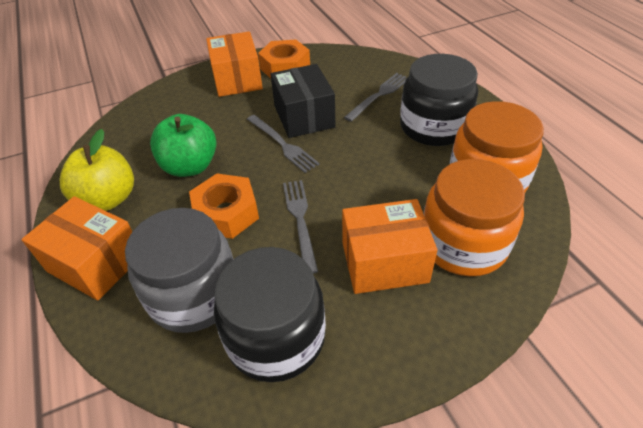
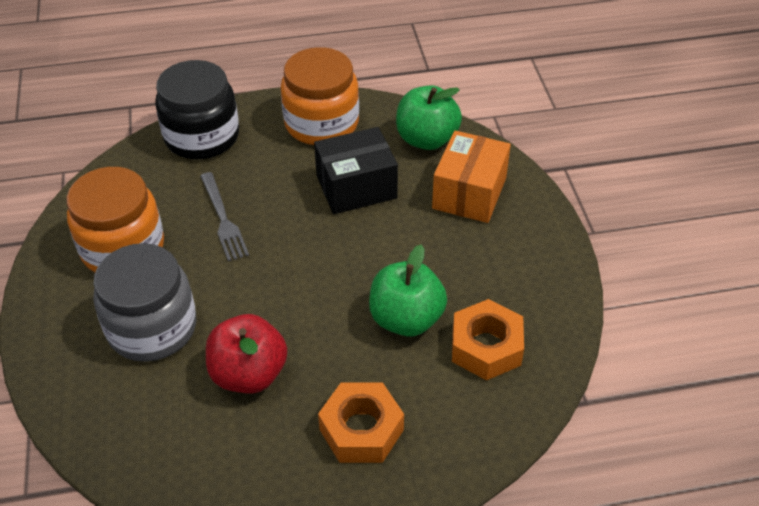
black jar: [214,247,326,382] [400,54,478,146] = 2 -> [155,60,239,159] = 1
green apple: [150,114,216,177] = 1 -> [369,245,447,337] [396,85,462,150] = 2
grey fork: [247,115,320,173] [283,180,318,274] [344,73,406,122] = 3 -> [200,172,249,261] = 1
orange box: [21,196,132,301] [206,31,263,97] [342,199,438,294] = 3 -> [432,130,511,223] = 1
red apple: none = 0 -> [206,314,287,394] = 1
yellow apple: [60,129,134,211] = 1 -> none = 0

